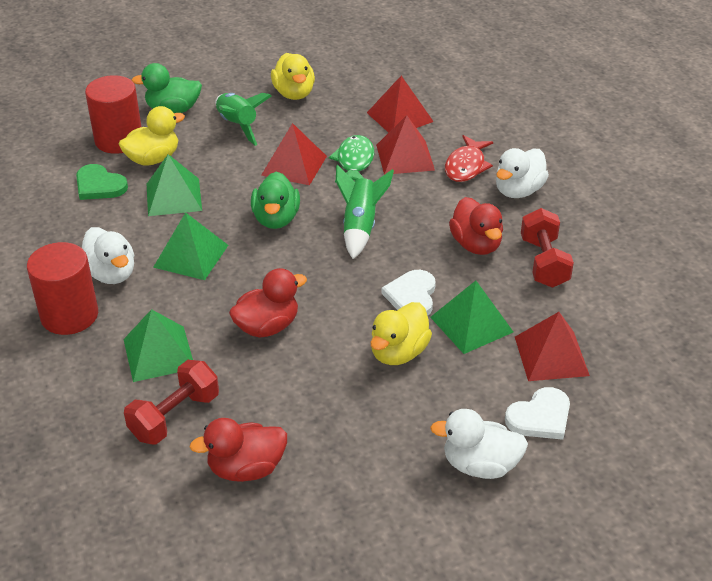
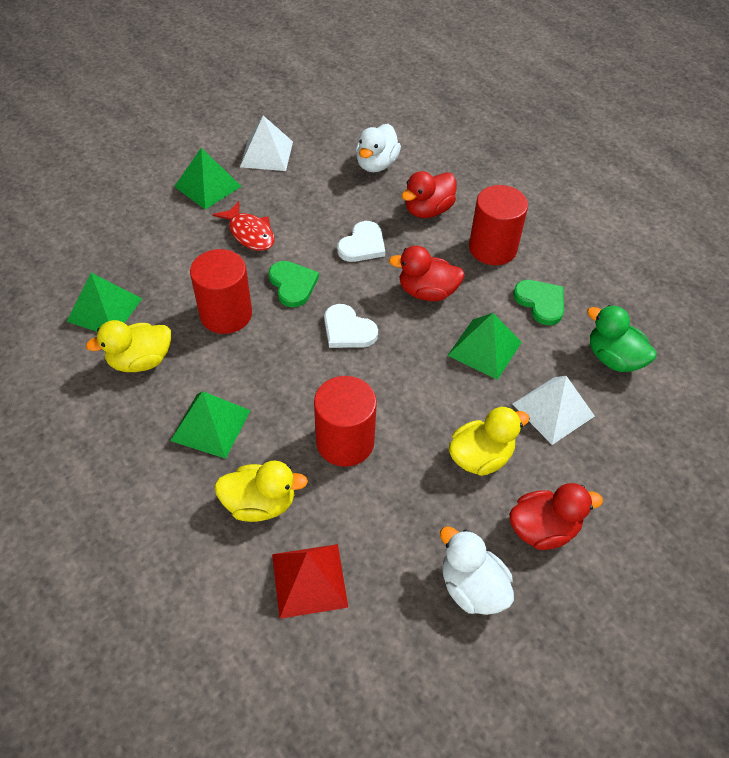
green duck: [132,63,202,113] [251,171,300,229] = 2 -> [587,305,657,372] = 1
green fish: [329,135,374,183] = 1 -> none = 0
green heart: [76,164,128,200] = 1 -> [269,261,319,307] [513,280,564,325] = 2
green rocket: [215,93,272,146] [336,165,394,259] = 2 -> none = 0
red cylinder: [27,242,98,335] [85,75,142,154] = 2 -> [190,249,252,334] [314,376,377,467] [469,185,528,265] = 3
red dumbbell: [124,360,219,445] [521,208,574,288] = 2 -> none = 0
red pyramid: [261,123,327,185] [367,76,434,133] [376,115,435,175] [515,312,590,381] = 4 -> [272,544,348,619] = 1
white duck: [82,227,134,284] [430,409,528,479] [496,148,549,198] = 3 -> [356,124,401,172] [440,526,514,615] = 2
white pyramid: none = 0 -> [240,116,293,171] [512,376,595,445] = 2

